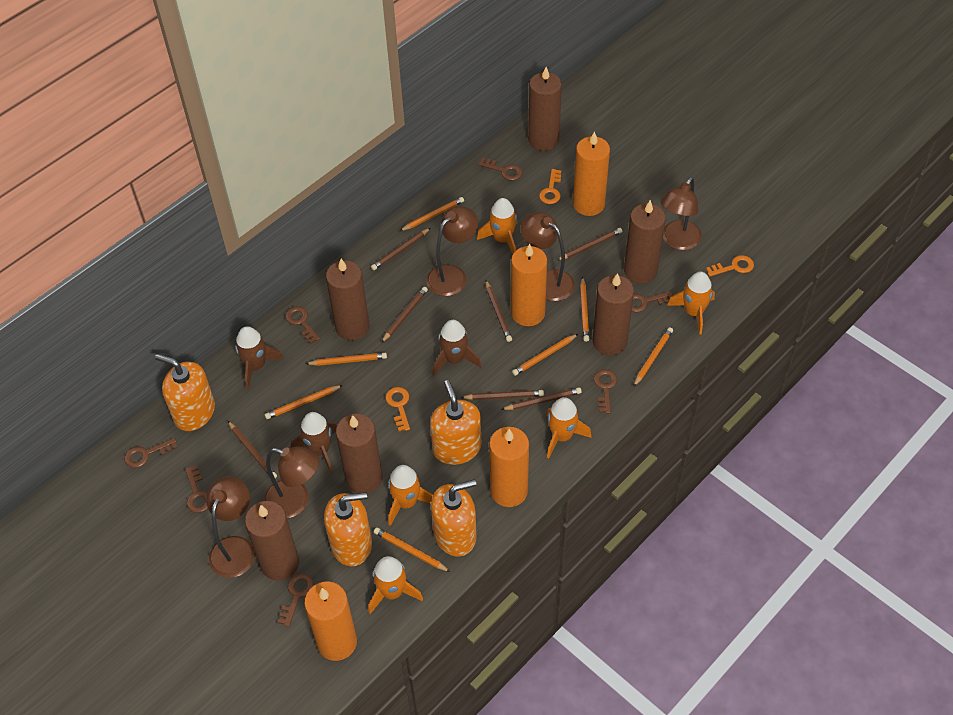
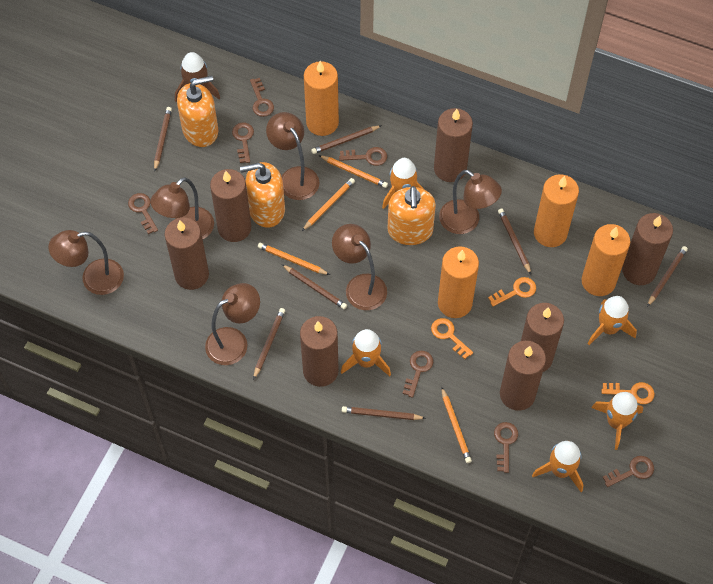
brown candle: [245,501,299,581] [326,259,370,341] [336,414,383,493] [528,67,562,151] [593,273,634,356] [624,200,666,284] = 6 -> [165,218,209,290] [210,169,251,242] [300,316,339,387] [434,108,473,182] [500,341,546,411] [521,303,564,372] [622,213,673,285] = 7
brown lamp: [206,476,255,578] [264,446,319,518] [426,206,478,296] [521,212,575,301] [661,177,702,250] = 5 -> [48,230,124,295] [150,177,214,239] [205,283,260,365] [266,112,320,200] [332,224,387,310] [439,170,502,234] = 6
brown rocket: [235,326,284,389] [291,412,337,473] [433,320,481,375] = 3 -> [175,52,220,102] = 1
orange pencil: [265,385,343,419] [306,353,387,366] [374,527,450,572] [400,197,464,231] [512,334,578,376] [580,277,589,342] [633,327,673,387] = 7 -> [258,243,330,275] [302,178,355,231] [319,155,388,188] [441,387,472,463] = 4
orange soap dispenser: [155,354,215,431] [324,492,372,566] [430,380,481,465] [431,479,477,556] = 4 -> [177,76,218,147] [240,162,285,228] [388,186,436,245] = 3

